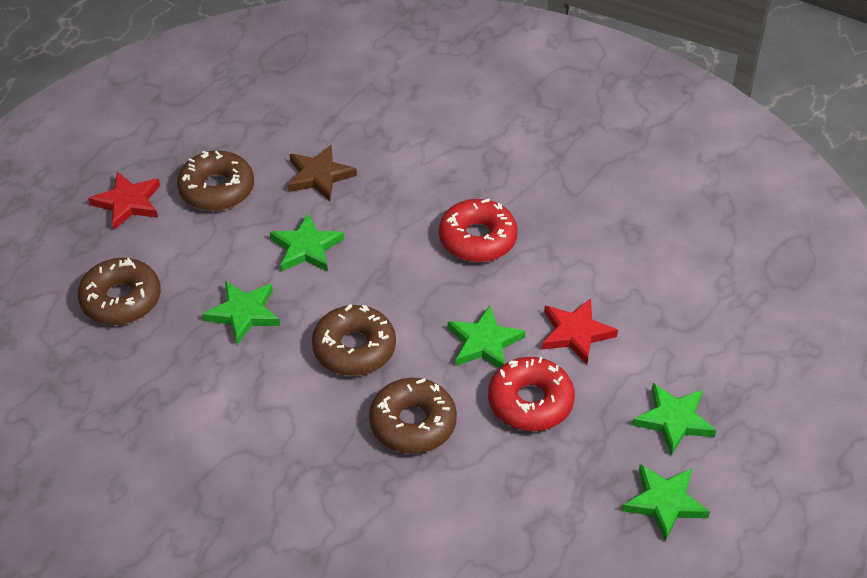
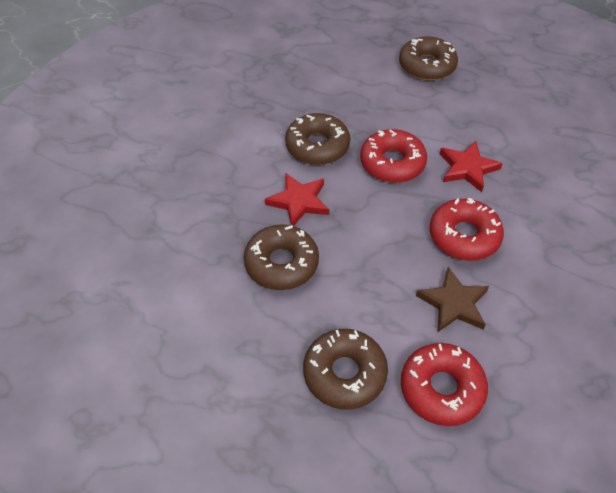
green star: [203,281,280,345] [270,213,344,272] [448,305,525,368] [622,464,710,541] [632,383,716,455] = 5 -> none = 0
red donut: [439,199,518,262] [488,357,575,431] = 2 -> [360,129,427,183] [401,343,488,426] [429,198,504,261] = 3

